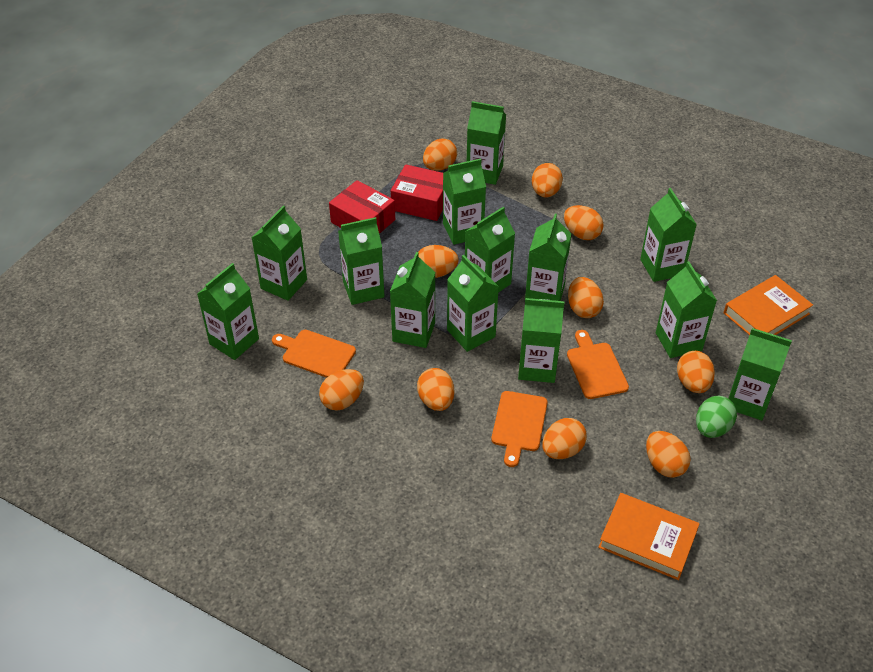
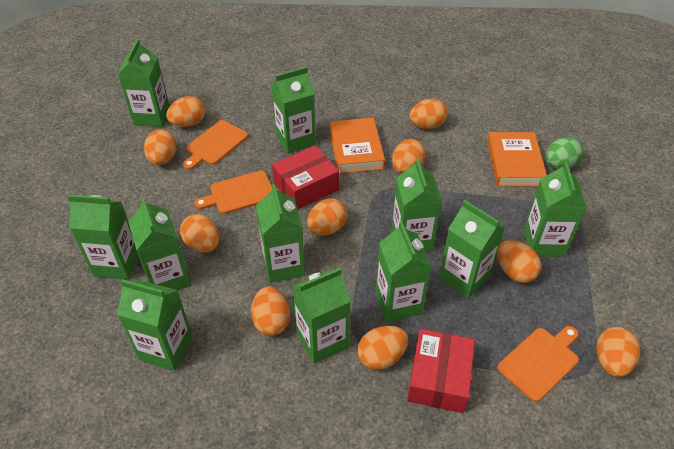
green carton: [197,263,259,360] [252,205,307,301] [338,217,384,305] [390,252,435,348] [443,159,486,245] [447,255,499,352] [465,207,515,293] [467,101,506,185] [518,298,564,383] [525,214,571,301] [640,188,697,282] [656,261,717,358] [728,328,792,420] = 13 -> [68,195,138,280] [117,279,193,371] [118,39,170,127] [128,198,191,290] [256,184,305,283] [271,67,316,154] [292,268,351,364] [376,221,432,322] [392,158,442,252] [439,200,505,298] [524,162,587,257] = 11

